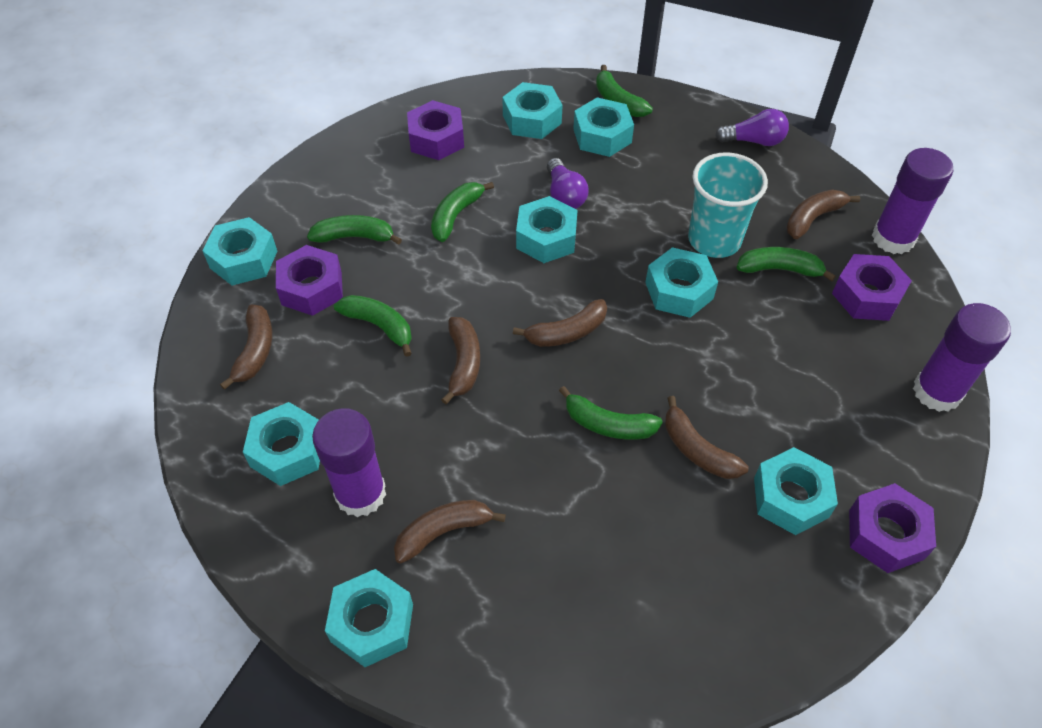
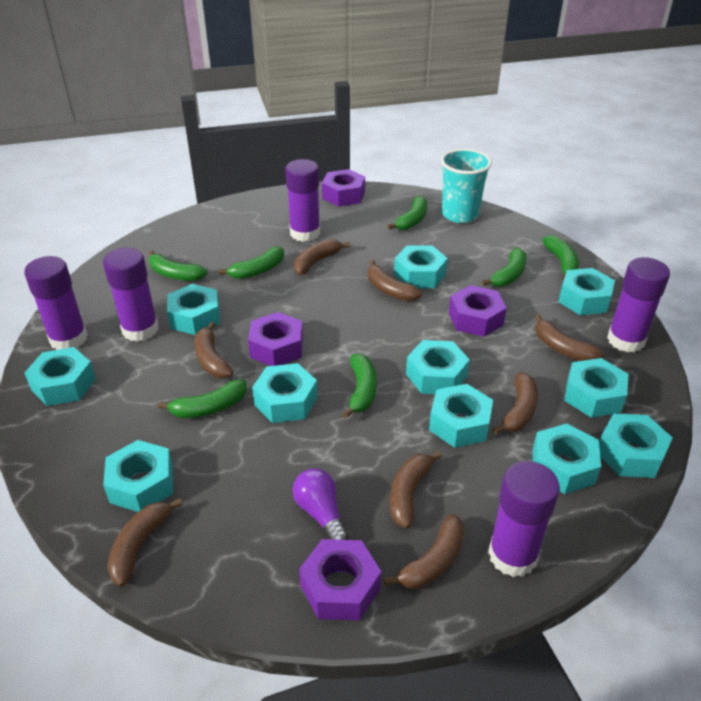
brown banana: [220,304,272,390] [394,500,506,564] [441,317,480,404] [513,299,607,347] [665,396,749,479] [786,189,860,239] = 6 -> [107,498,183,587] [194,322,233,378] [294,239,350,275] [368,260,422,301] [384,514,465,589] [390,451,443,529] [493,372,538,434] [535,314,604,361] = 8
green banana: [307,215,402,245] [334,295,412,357] [431,182,494,242] [559,386,663,440] [596,65,653,117] [736,247,836,281] = 6 -> [149,250,208,281] [158,379,247,418] [219,246,284,279] [343,354,377,418] [388,196,427,230] [482,248,527,287] [542,235,579,280] = 7
purple glue stick: [312,408,386,517] [872,148,953,254] [913,303,1011,412] = 3 -> [24,256,88,350] [103,248,159,342] [285,159,320,242] [488,461,560,577] [607,257,670,353] = 5
purple light bulb: [547,158,589,209] [715,109,789,146] = 2 -> [293,468,349,540] = 1
turquoise nut: [203,217,277,285] [243,402,320,486] [325,569,413,667] [502,82,563,139] [516,196,578,263] [573,97,634,157] [645,247,718,318] [754,447,838,535] = 8 -> [25,347,96,406] [103,440,173,512] [167,284,220,335] [252,363,318,423] [394,245,448,288] [406,340,470,394] [429,384,493,448] [533,423,601,494] [558,268,615,315] [564,358,628,418] [599,414,672,478] = 11

